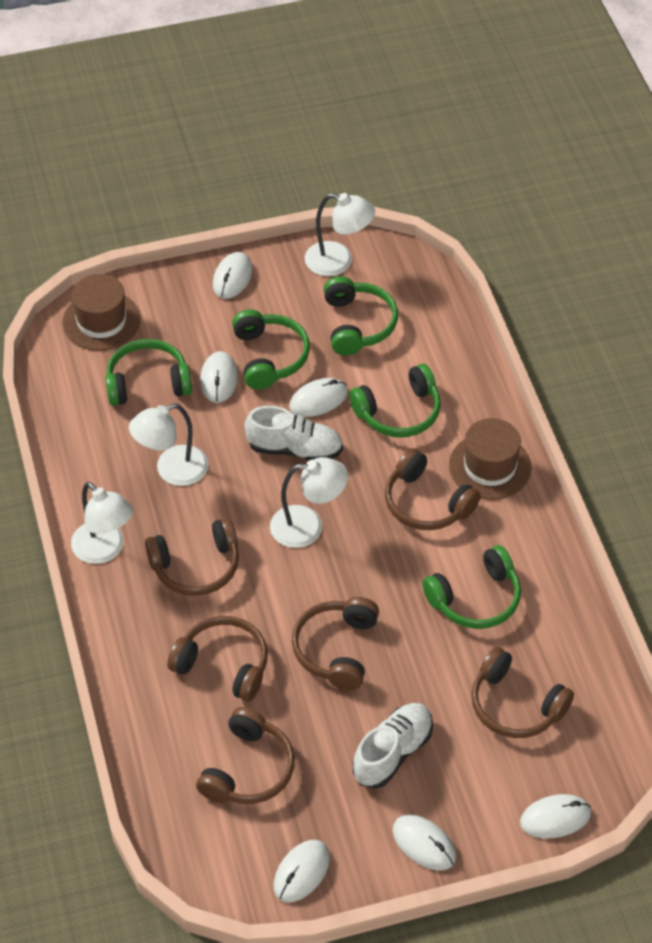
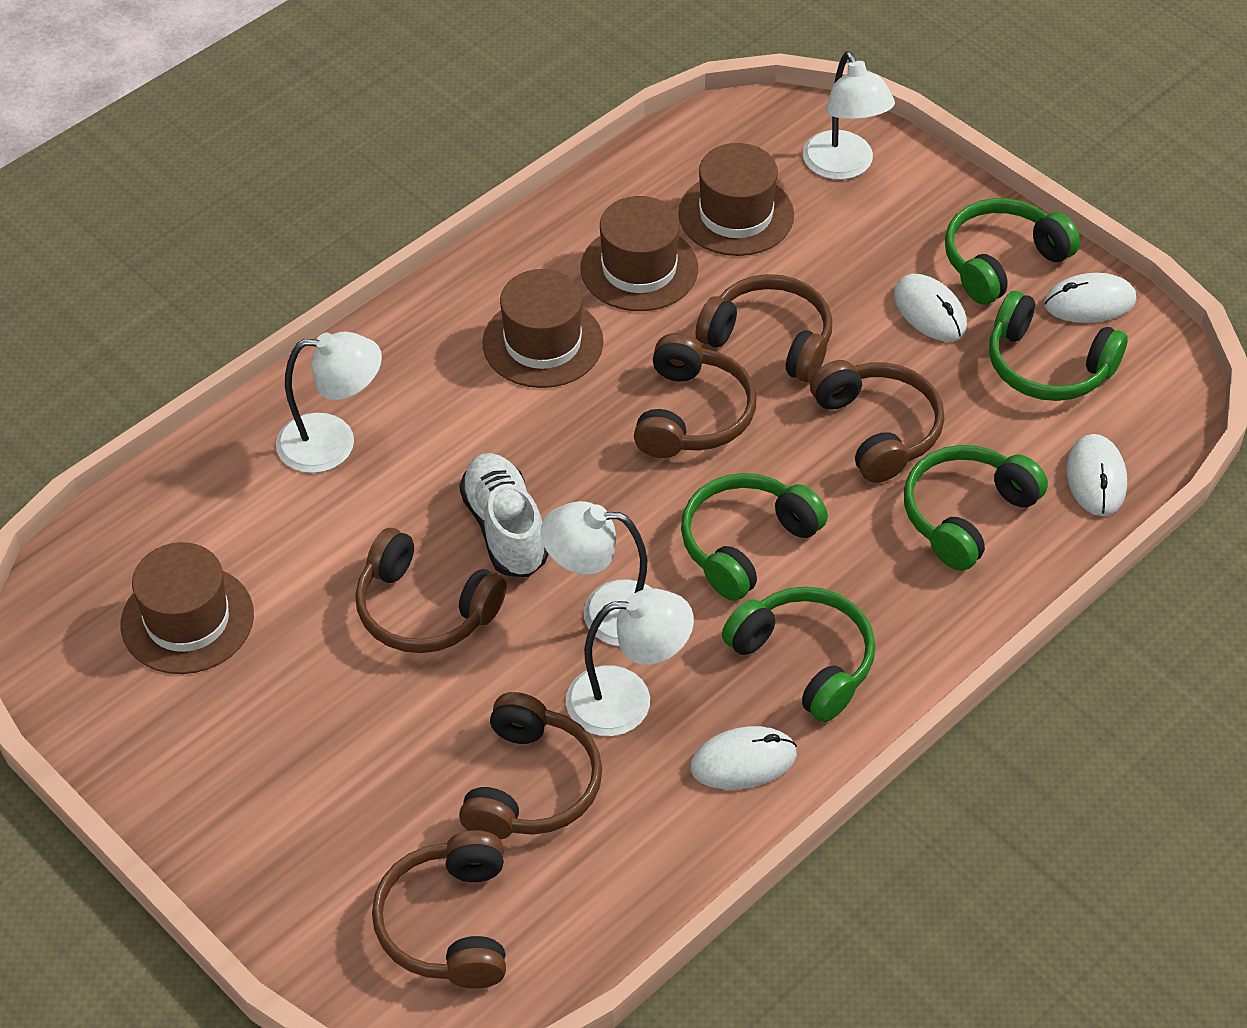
brown hat: [62,274,141,351] [449,418,532,500] = 2 -> [121,542,254,674] [482,269,604,388] [580,196,698,311] [678,143,794,256] = 4
white mouse: [200,351,238,403] [213,252,253,299] [274,840,330,902] [289,378,348,417] [393,815,456,870] [520,794,591,838] = 6 -> [690,726,797,790] [894,274,967,341] [1044,273,1136,323] [1066,434,1127,516] = 4
white shoe: [245,406,343,460] [353,703,433,788] = 2 -> [459,453,548,577] = 1

